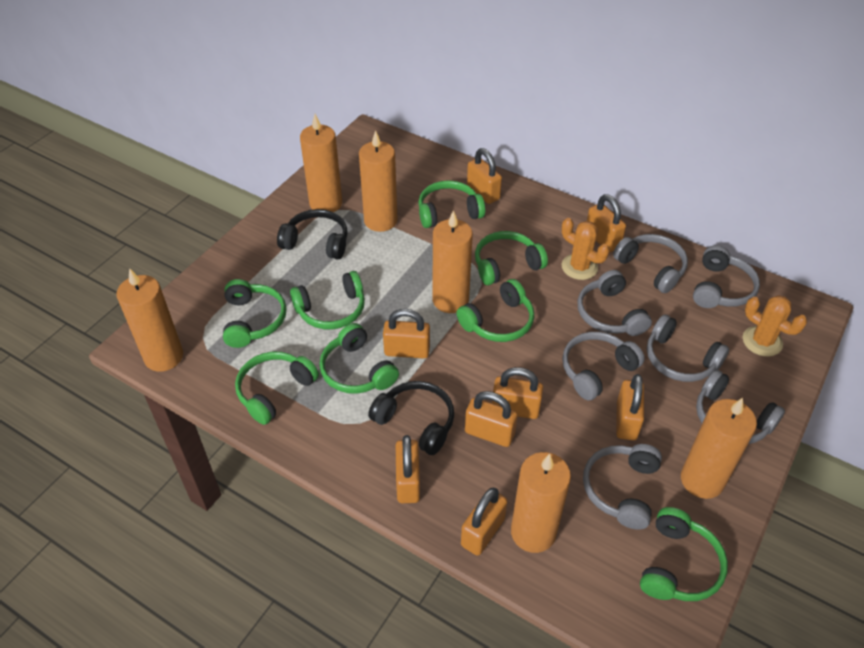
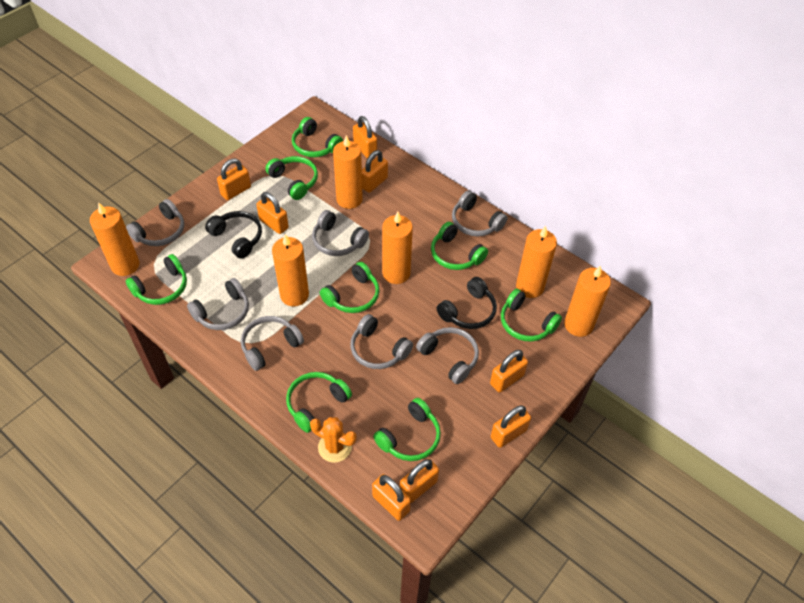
orange cactus: [562,218,610,280] [743,295,807,357] = 2 -> [310,417,357,463] = 1

